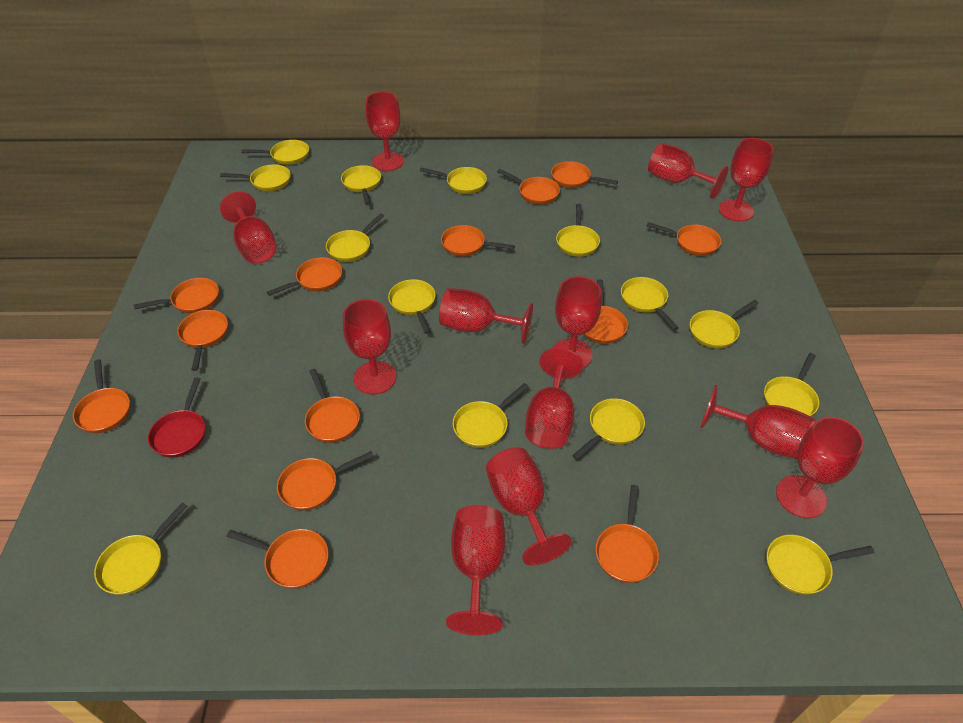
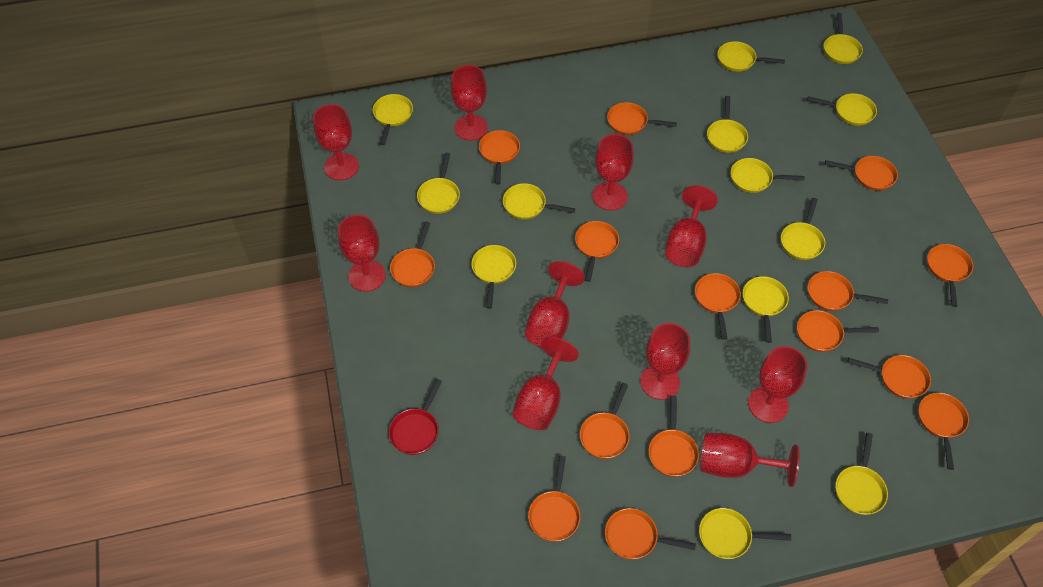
orange pan: [73,359,130,433] [134,278,219,313] [177,310,228,371] [226,529,329,589] [267,257,342,296] [277,451,374,510] [305,369,360,443] [441,225,515,256] [497,169,560,204] [551,161,618,188] [583,279,628,344] [595,485,659,583] [647,222,721,256] = 13 -> [390,222,435,287] [479,130,520,185] [528,456,581,542] [575,221,619,282] [580,383,630,459] [605,508,696,559] [607,102,677,135] [648,396,699,477] [695,273,741,340] [797,310,879,352] [808,271,888,311] [825,156,898,191] [848,355,931,399] [918,393,969,470] [927,244,973,307] = 15
red goblet: [220,191,277,264] [343,299,396,395] [365,92,404,171] [439,288,533,344] [446,505,505,635] [486,447,572,565] [525,348,583,449] [552,276,602,369] [648,143,728,199] [701,385,815,459] [719,138,774,221] [776,417,864,518] = 12 -> [313,104,359,180] [338,215,386,292] [451,65,488,141] [513,337,579,430] [525,261,585,348] [593,134,634,210] [640,323,690,400] [665,185,718,267] [701,433,799,487] [748,346,807,423] = 10
yellow pan: [94,502,188,595] [220,164,291,191] [241,140,309,165] [326,213,384,262] [341,165,381,205] [388,279,436,334] [420,167,487,194] [453,383,529,448] [556,204,600,257] [572,398,645,460] [621,277,679,330] [690,300,759,349] [764,353,819,416] [766,534,874,595] = 14 -> [373,94,413,145] [417,153,460,214] [472,245,516,309] [503,183,575,219] [699,508,791,559] [707,96,748,153] [718,41,785,72] [731,158,805,193] [743,276,789,343] [781,198,825,260] [807,93,877,126] [824,13,863,64] [836,433,888,515] = 13

